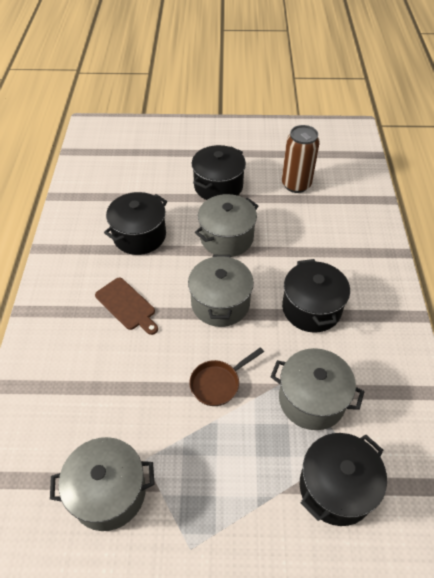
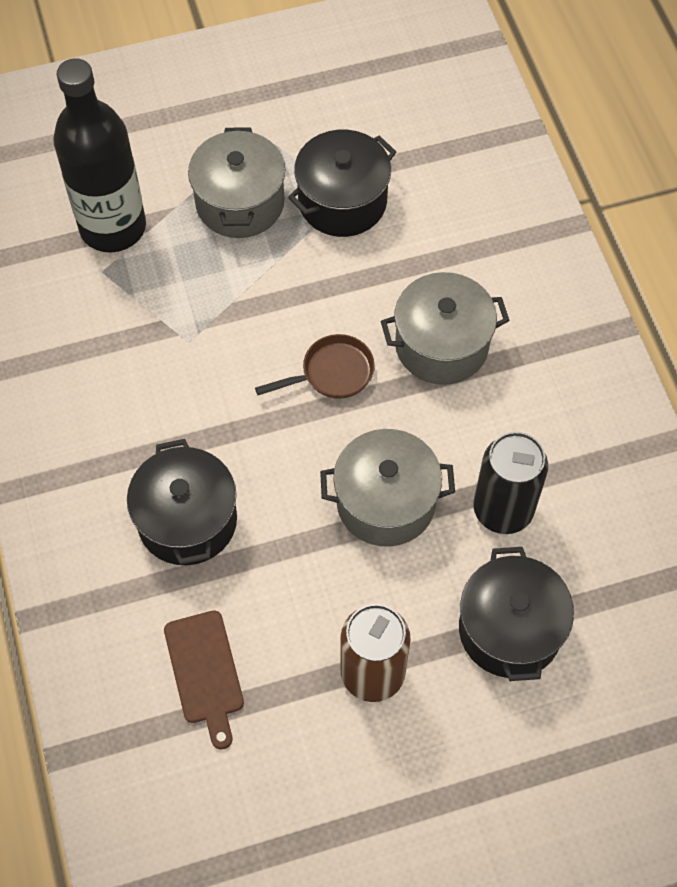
black bottle: none = 0 -> [53,58,146,252] = 1
black can: none = 0 -> [473,432,548,534] = 1
black pot: [104,192,167,255] [192,145,246,200] [282,259,350,333] [300,433,387,526] = 4 -> [127,439,237,565] [288,130,396,237] [459,547,574,681] = 3
grey pot: [50,437,155,531] [188,255,254,327] [195,194,258,257] [271,348,364,430] = 4 -> [188,127,285,238] [320,429,455,547] [381,272,510,385] = 3

